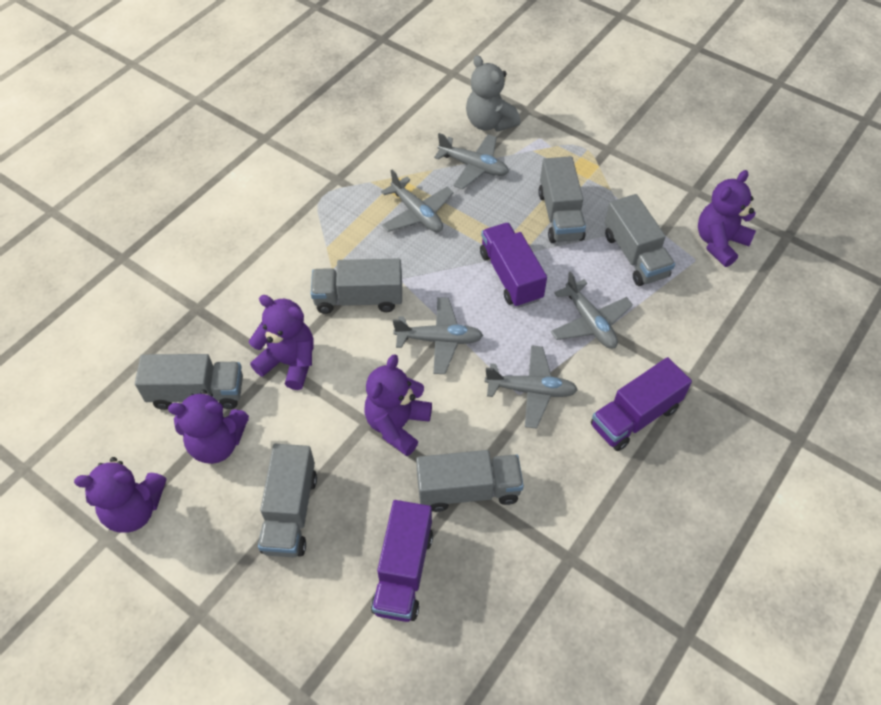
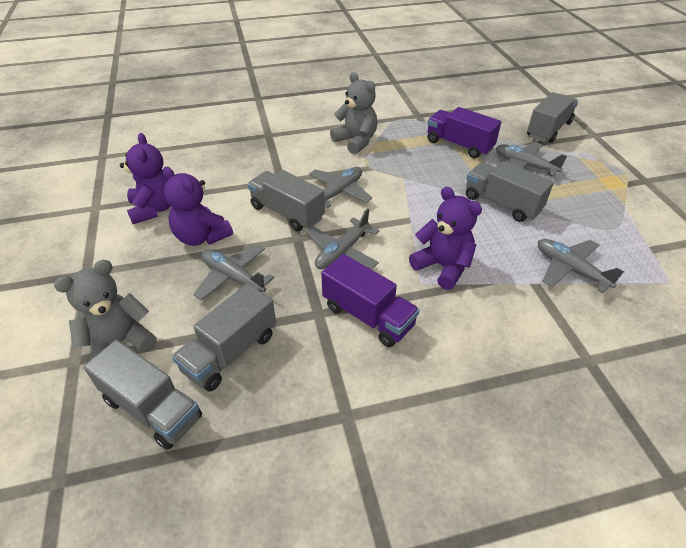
grey teddy bear: [466,55,520,132] = 1 -> [54,260,157,359] [330,72,377,154] = 2
grey truck: [135,354,243,410] [258,444,317,557] [311,259,402,314] [416,450,524,512] [538,156,586,243] [605,194,675,286] = 6 -> [83,340,202,450] [172,283,276,391] [248,170,325,231] [466,161,554,222] [527,92,578,143] = 5
purple teddy bear: [74,457,166,533] [168,389,249,464] [249,295,314,390] [364,354,432,456] [698,170,756,267] = 5 -> [120,133,171,224] [163,167,233,246] [409,187,482,290] = 3
purple truck: [371,500,433,622] [480,223,547,308] [591,357,692,451] = 3 -> [321,254,419,347] [427,107,501,158] = 2

